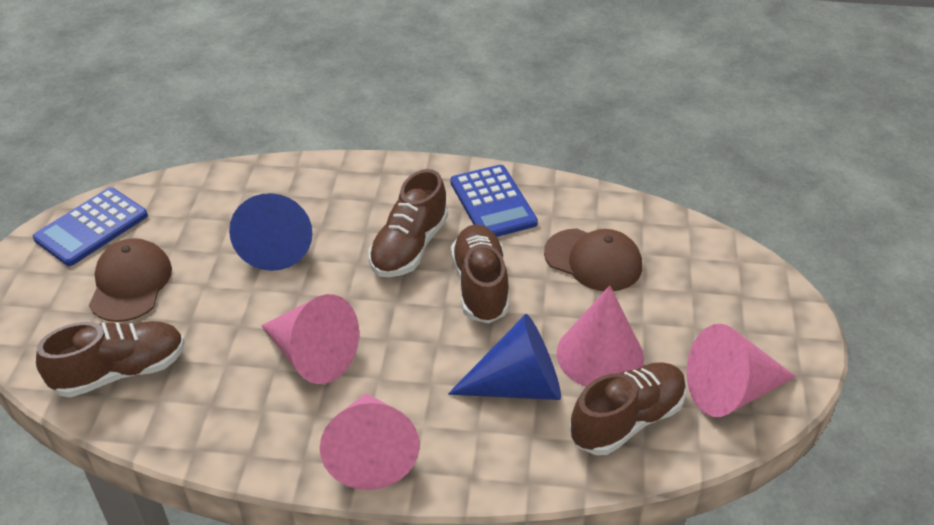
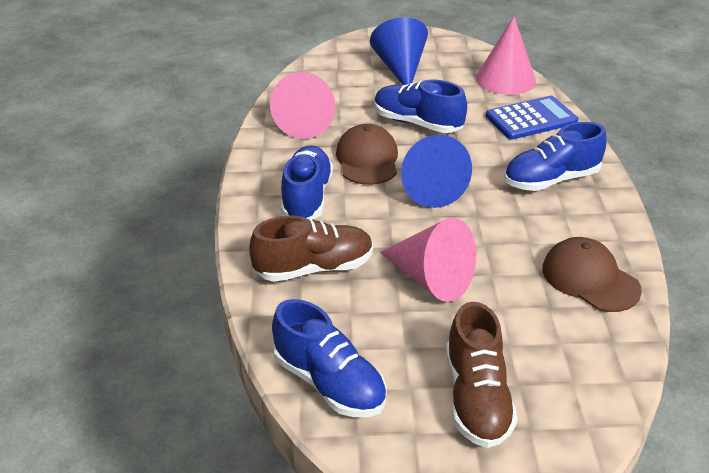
blue calculator: [33,187,148,266] [450,165,538,237] = 2 -> [486,96,579,140] = 1
blue shoe: none = 0 -> [272,299,387,417] [281,145,333,219] [374,80,467,133] [504,122,607,191] = 4
brown shoe: [36,321,185,397] [369,169,448,277] [451,224,510,324] [570,362,686,455] = 4 -> [249,216,373,282] [446,302,518,448] = 2
pink cone: [261,294,359,384] [320,393,420,490] [556,285,644,386] [687,324,796,417] = 4 -> [270,72,336,139] [380,217,476,302] [476,16,536,95] = 3

